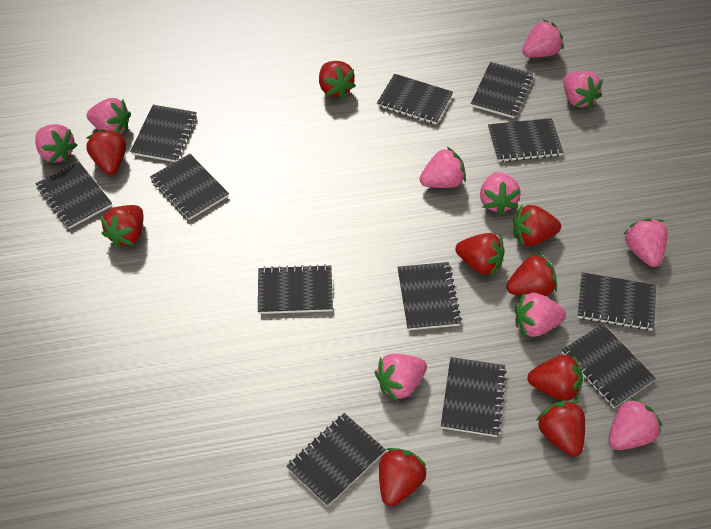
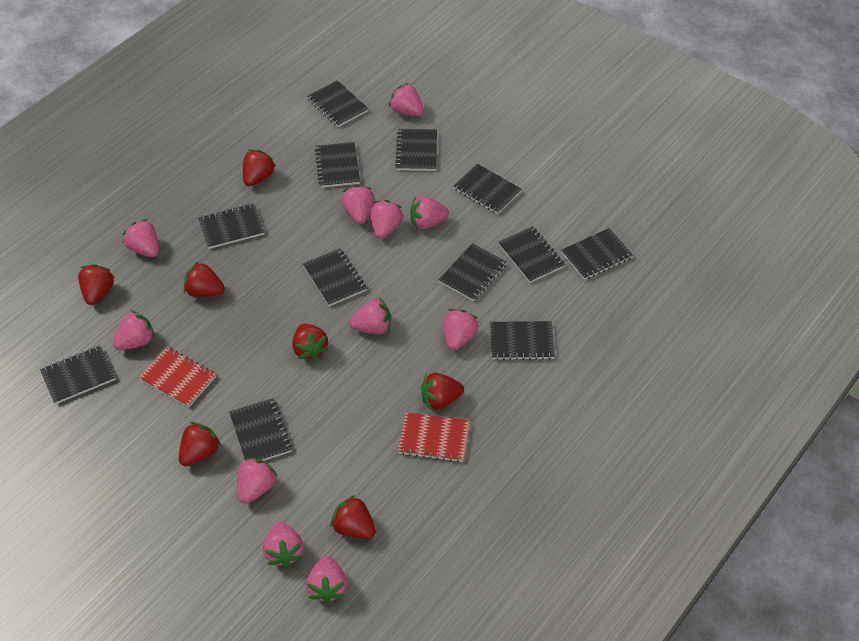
pink strawberry: [35,124,77,163] [87,98,131,134] [375,353,427,401] [419,147,466,188] [480,172,521,215] [515,293,566,337] [522,20,564,58] [563,71,603,109] [608,397,662,450] [623,218,668,267] = 10 -> [113,310,155,350] [122,219,159,257] [237,457,278,504] [263,522,304,568] [306,556,347,604] [342,185,375,224] [350,298,391,334] [370,200,403,239] [389,83,424,116] [410,196,449,229] [443,309,479,350] = 11
red notebook: none = 0 -> [138,347,216,408] [398,412,470,462] = 2
red strawberry: [86,129,126,175] [100,205,143,248] [319,61,356,99] [379,448,427,506] [455,233,505,276] [506,253,557,296] [513,205,561,246] [527,354,583,401] [536,401,585,457] = 9 -> [78,264,115,305] [179,422,221,467] [184,261,225,297] [243,150,276,186] [293,324,329,361] [330,495,376,539] [421,373,464,410] = 7

